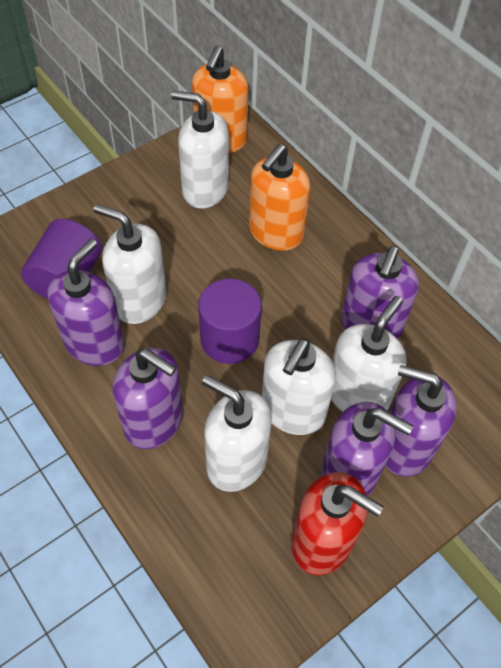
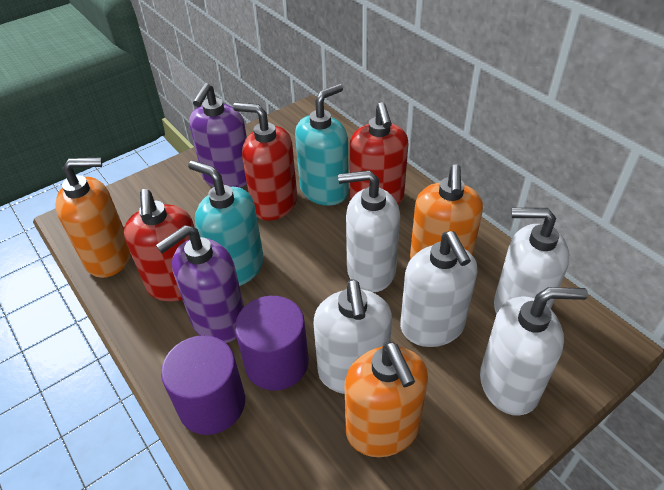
orange soap dispenser: [192,46,249,153] [249,144,311,251] = 2 -> [55,158,131,278] [345,341,428,457] [410,164,483,259] = 3
purple soap dispenser: [48,239,125,366] [113,348,183,449] [321,402,413,496] [341,246,419,339] [385,365,457,477] = 5 -> [156,225,244,343] [189,83,247,188] = 2
red soap dispenser: [291,472,383,576] = 1 -> [124,189,195,301] [233,103,297,221] [349,102,409,205] = 3
turquoise soap dispenser: none = 0 -> [188,160,264,286] [295,84,349,206] = 2

